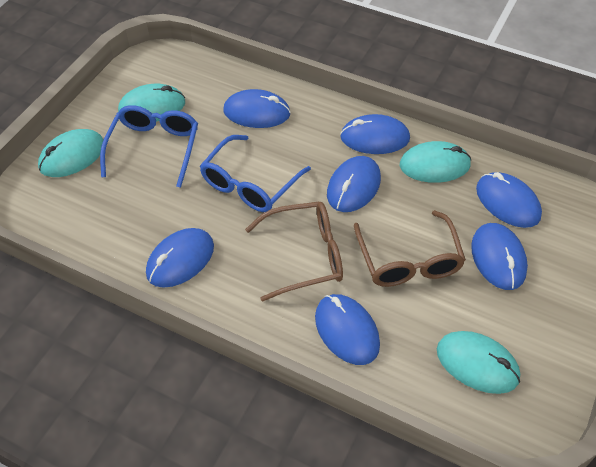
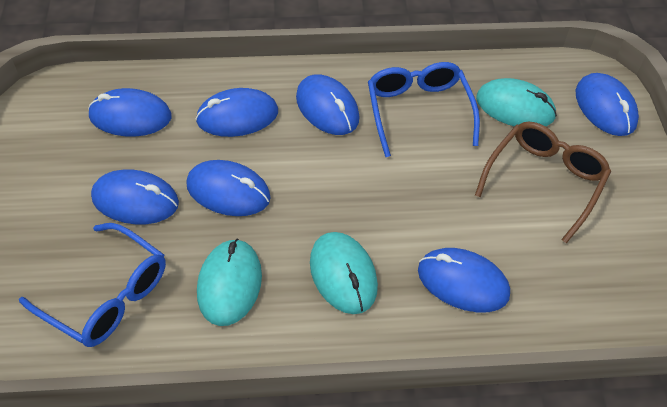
brown glasses: [245,202,343,302] [354,210,466,287] = 2 -> [475,122,611,244] = 1
turquoise mouse: [38,129,103,177] [118,84,185,122] [400,141,471,183] [437,331,520,394] = 4 -> [197,239,262,326] [310,232,378,314] [476,78,557,126] = 3

